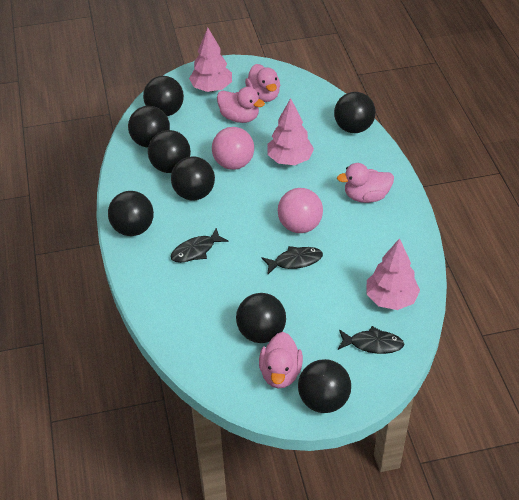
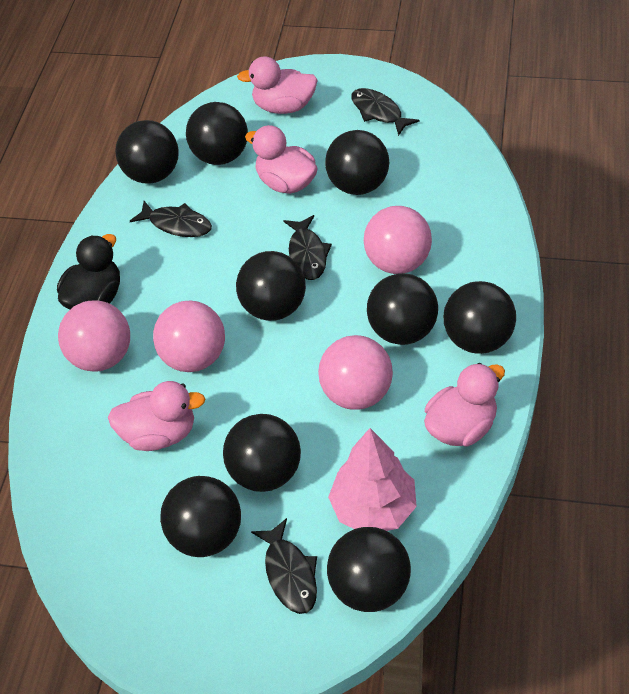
black ball: [108,191,154,236] [128,106,170,148] [143,76,184,116] [148,130,191,173] [171,156,215,200] [236,293,286,343] [298,359,351,413] [334,92,376,133] = 8 -> [115,120,179,184] [160,476,241,557] [186,102,248,165] [223,414,301,492] [236,251,306,321] [325,130,389,195] [327,527,411,612] [367,273,438,345] [443,281,516,354] = 9
black duck: none = 0 -> [57,234,120,309] = 1
black fish: [171,228,228,263] [261,246,323,275] [338,326,404,354] = 3 -> [130,201,212,237] [251,518,317,614] [283,215,332,280] [351,88,419,136] = 4
pink ball: [212,127,254,170] [278,188,323,233] = 2 -> [58,300,130,372] [153,300,225,372] [318,335,393,410] [364,206,432,274] = 4
pink tree: [189,28,232,92] [267,98,314,165] [366,238,420,310] = 3 -> [328,428,417,531] = 1

